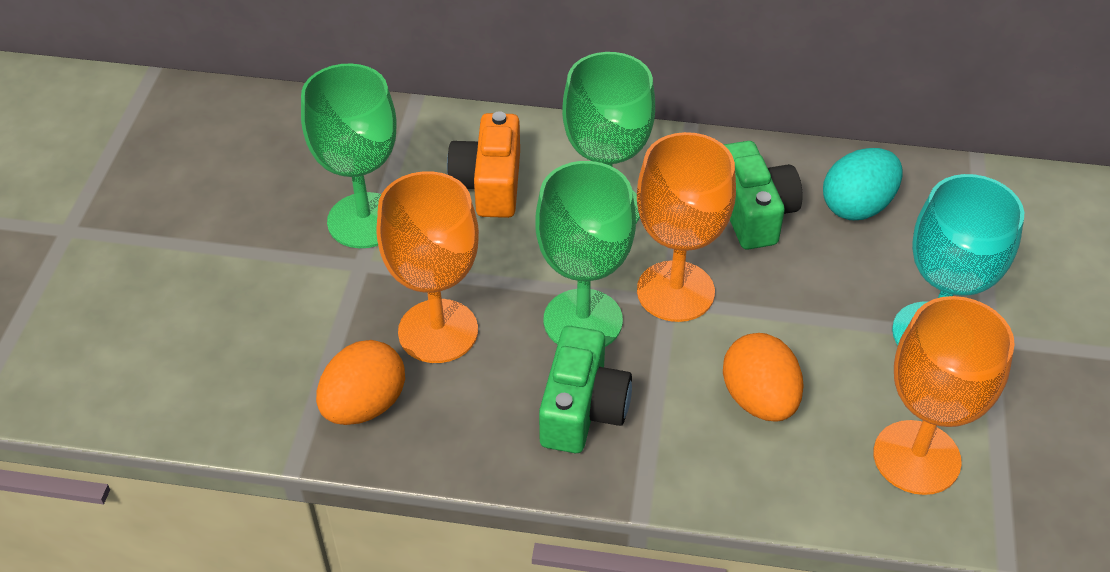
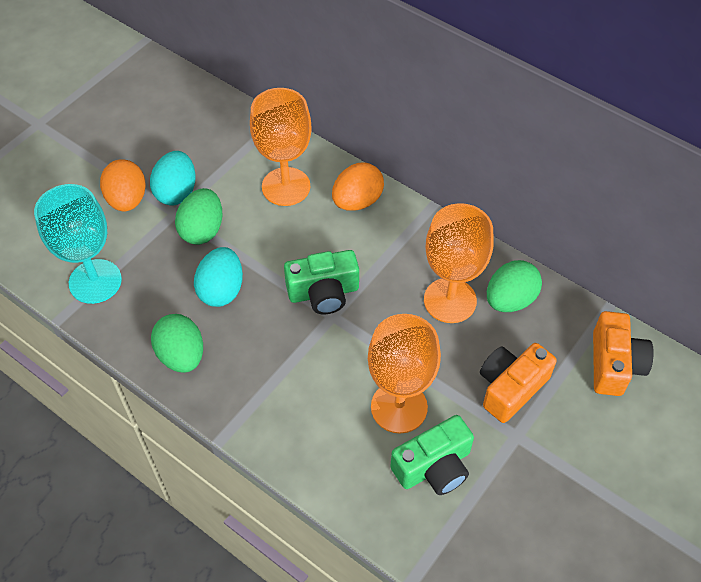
green egg: none = 0 -> [151,314,203,373] [175,188,223,245] [487,260,542,312] = 3
green goblet: [301,63,396,248] [535,161,636,347] [562,52,655,223] = 3 -> none = 0
orange camera: [447,111,520,218] = 1 -> [480,343,557,423] [593,311,654,396] = 2
turquoise egg: [823,148,902,220] = 1 -> [150,151,196,205] [194,247,243,307] = 2

